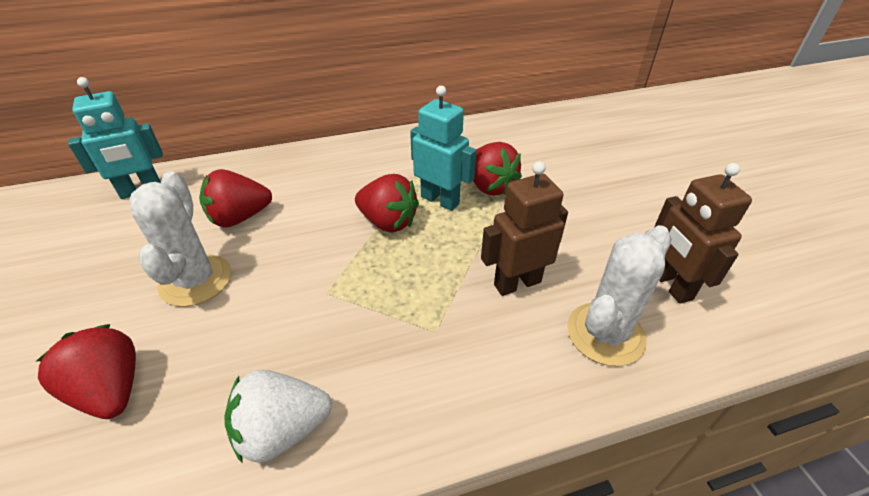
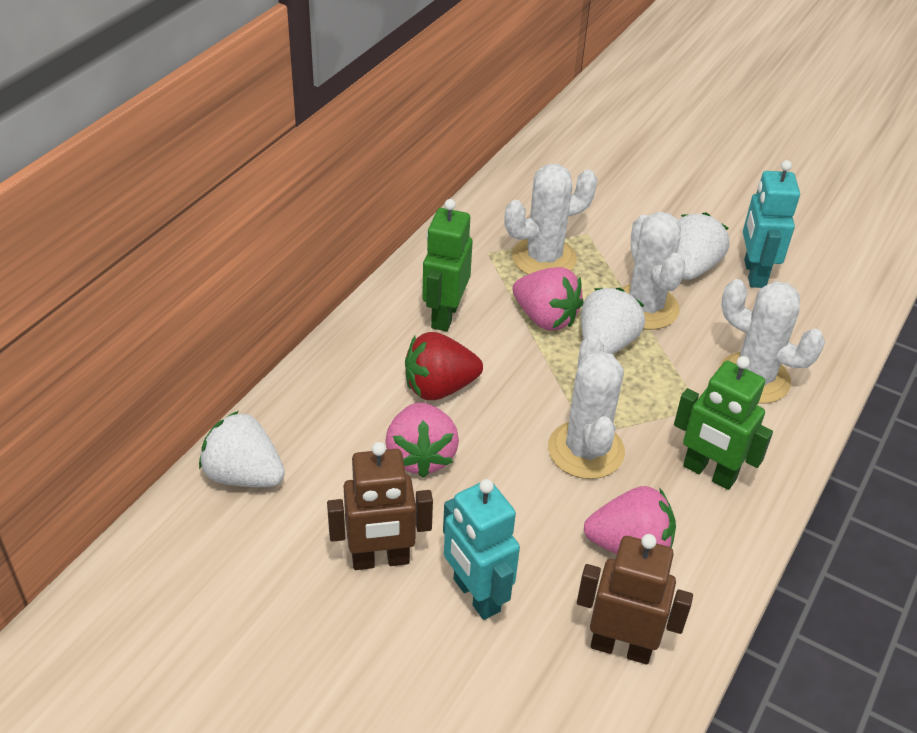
green robot: none = 0 -> [422,199,473,331] [674,356,773,490] = 2
pink strawberry: none = 0 -> [385,402,459,478] [512,267,584,331] [584,486,676,555] = 3
red strawberry: [37,324,136,419] [199,169,272,228] [355,174,419,233] [473,142,522,195] = 4 -> [405,332,483,400] = 1
white cactus: [130,171,231,307] [567,225,671,366] = 2 -> [504,164,598,274] [548,335,625,479] [622,212,685,330] [719,279,825,404] = 4
white strawberry: [224,370,332,463] = 1 -> [199,411,285,487] [581,288,645,354] [677,212,730,280] = 3

